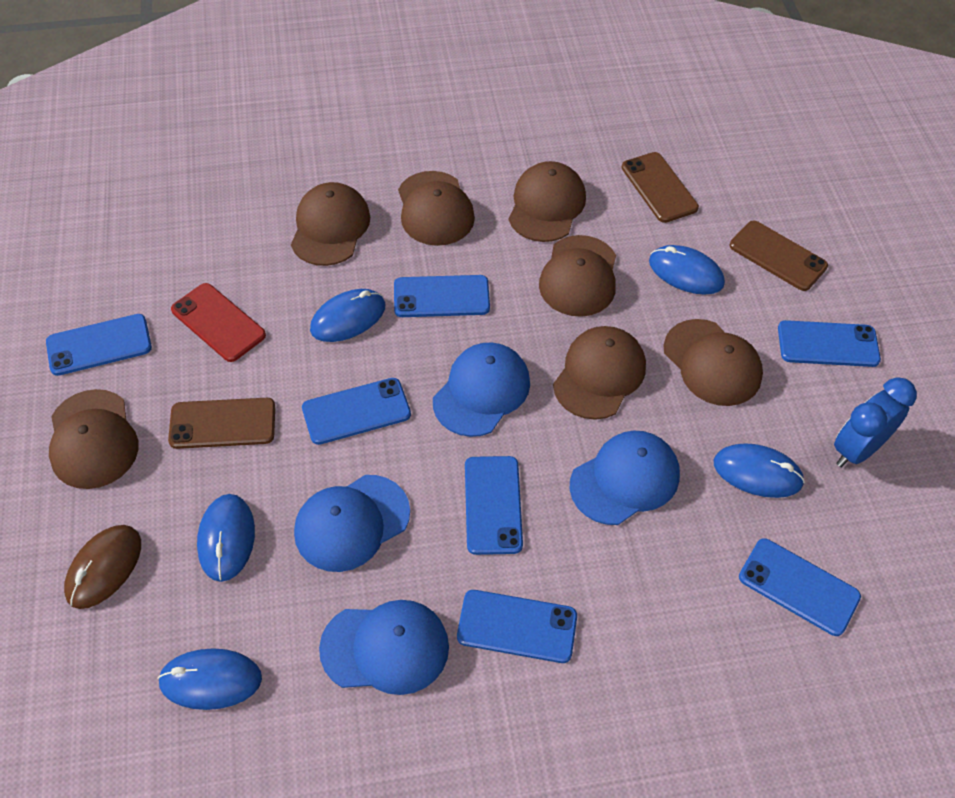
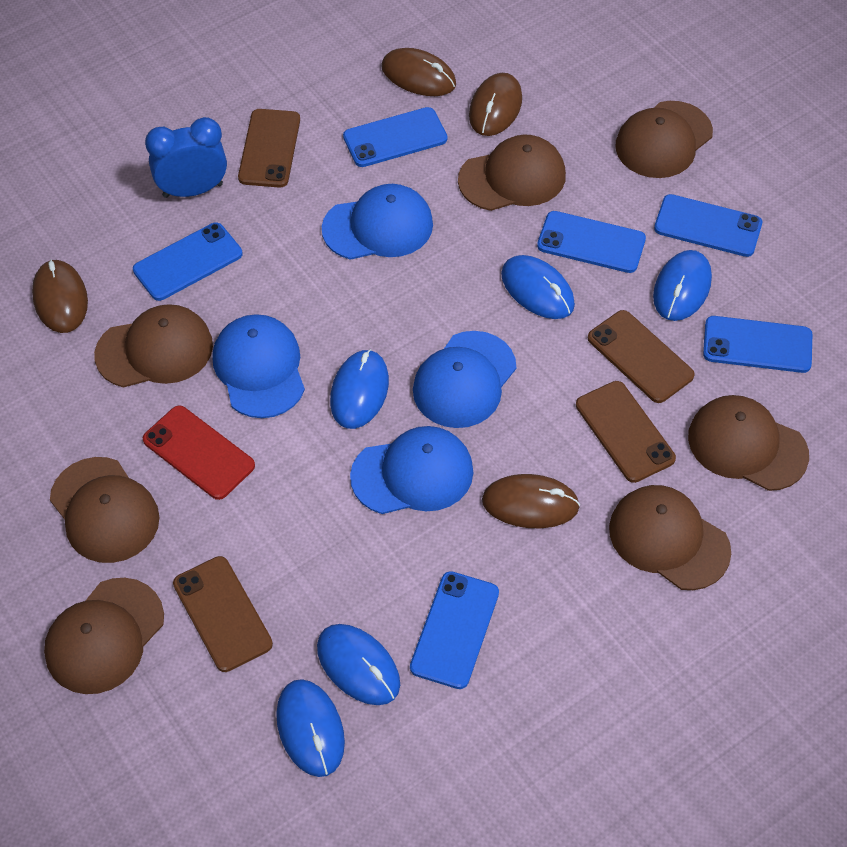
blue phone: [46,314,152,376] [302,378,411,445] [394,275,490,317] [457,590,577,663] [465,456,523,555] [739,538,861,636] [778,320,881,367] = 7 -> [133,223,243,301] [343,107,447,167] [410,571,499,689] [537,211,646,273] [654,194,762,257] [703,316,812,373] = 6
brown mouse: [64,525,141,609] = 1 -> [32,259,88,333] [381,48,456,96] [469,73,522,136] [482,474,580,528] = 4
brown phone: [168,398,275,449] [622,152,699,223] [730,220,828,291] = 3 -> [173,556,273,672] [238,109,300,188] [576,381,676,483] [588,310,695,403] = 4

